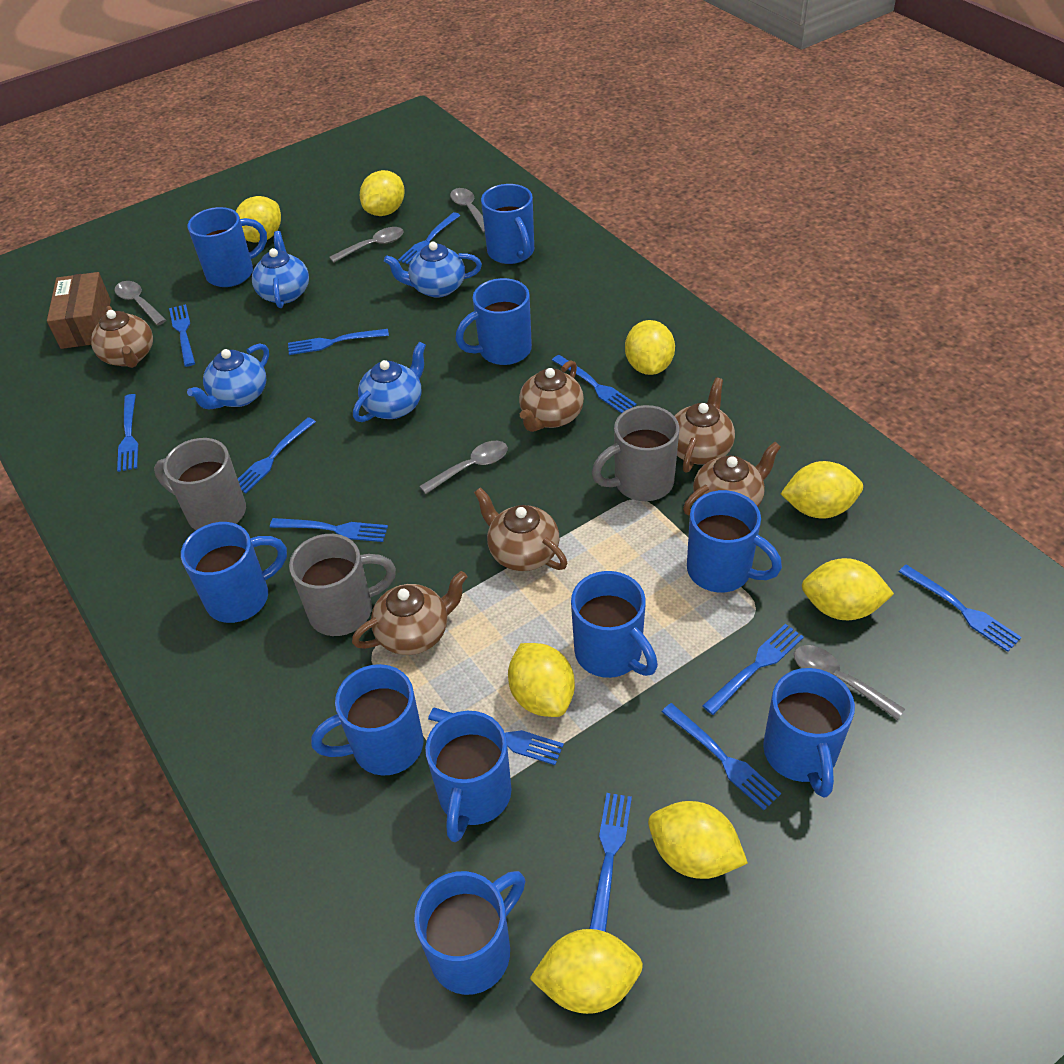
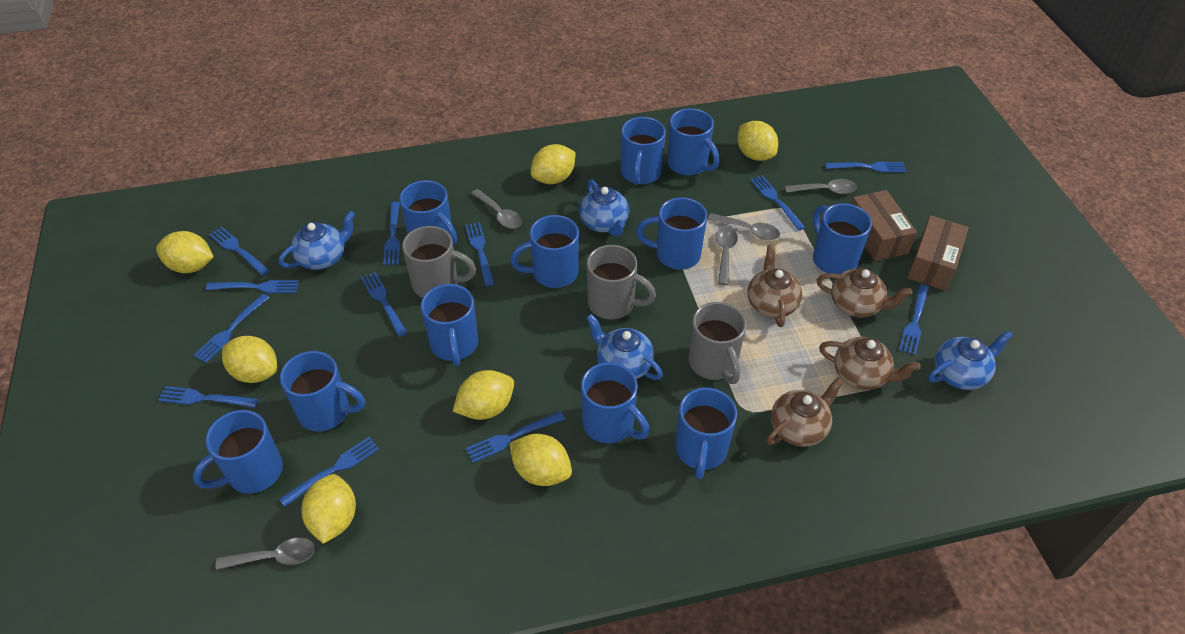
blue mug: [181,522,287,623] [188,207,267,287] [311,664,424,776] [414,871,525,995] [425,711,512,842] [455,278,532,365] [481,184,534,264] [571,571,658,678] [687,490,782,592] [763,668,855,798] = 10 -> [193,410,283,493] [280,351,365,432] [399,180,457,246] [421,284,478,366] [510,215,579,288] [581,362,650,443] [621,117,666,185] [636,197,707,269] [667,108,720,175] [675,387,737,479] [813,203,872,274] = 11
brown box: [47,272,111,349] = 1 -> [851,190,917,261] [907,215,969,291] = 2
brown teapot: [91,306,153,368] [352,571,467,655] [474,487,567,571] [519,360,584,432] [675,378,735,472] [683,442,781,516] = 6 -> [747,245,802,327] [767,377,844,447] [817,268,912,318] [819,337,921,390] = 4
yellow lemon: [236,196,281,243] [360,170,405,216] [508,643,575,717] [530,929,643,1014] [625,320,675,375] [648,801,748,879] [781,461,863,519] [802,558,894,620] = 8 -> [156,231,213,273] [222,336,277,383] [301,474,356,544] [453,370,514,420] [509,434,572,486] [531,144,576,184] [737,121,778,161] = 7

